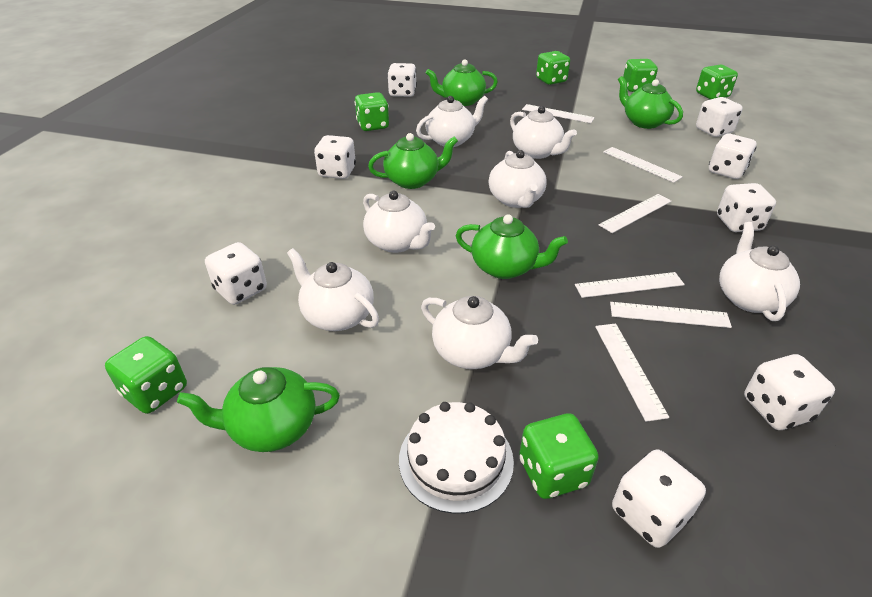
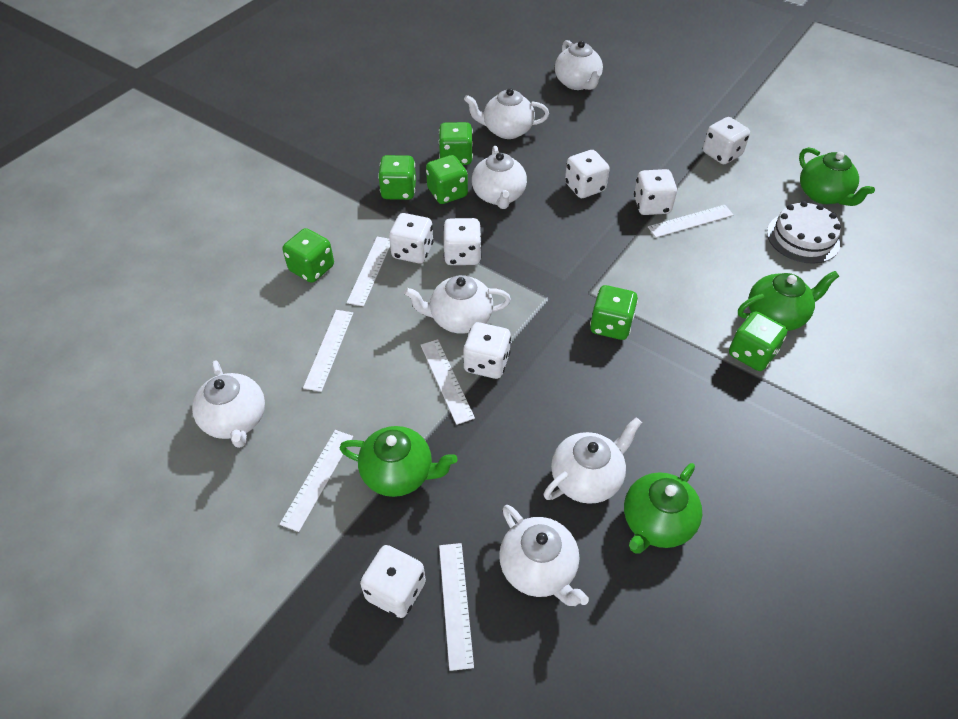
green teapot: [177,367,340,452] [368,133,458,189] [426,59,498,106] [456,215,568,279] [618,76,683,129] = 5 -> [340,426,458,497] [624,463,702,554] [738,271,839,331] [799,147,875,206] = 4
white dice: [205,242,267,305] [314,135,356,179] [387,63,417,97] [612,450,706,548] [696,97,743,137] [709,134,757,179] [717,183,776,232] [744,354,835,430] = 8 -> [360,545,426,618] [389,213,433,263] [443,218,482,265] [463,322,511,379] [565,150,610,198] [634,169,677,215] [703,117,750,165] = 7

